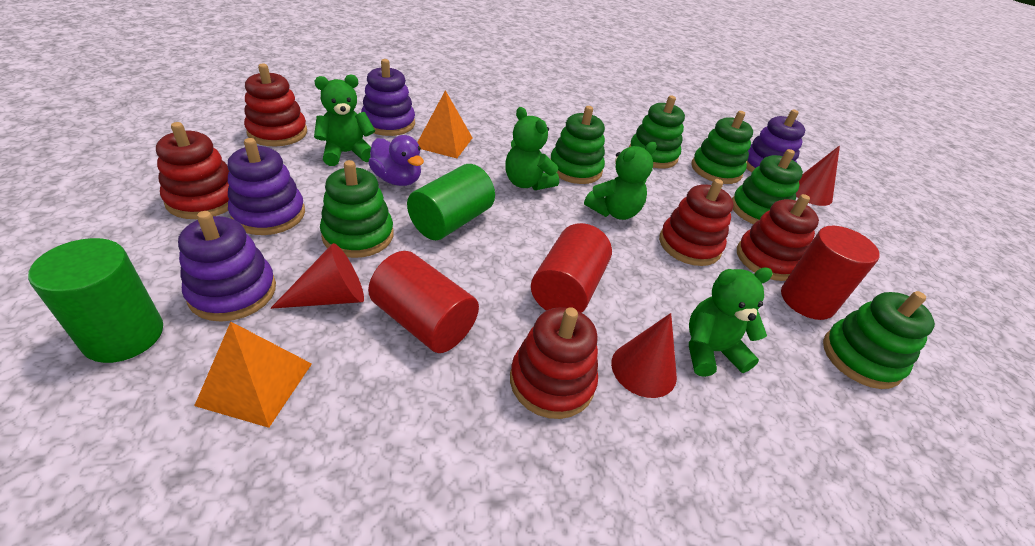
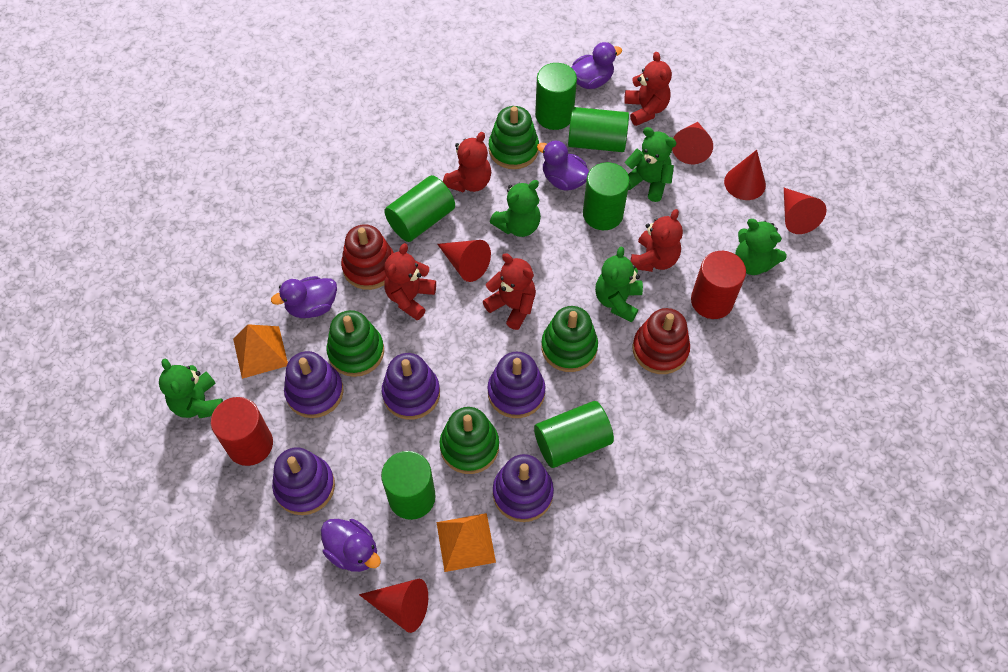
green cylinder: [28,238,163,363] [407,164,495,240] = 2 -> [381,451,436,520] [384,175,455,242] [534,401,614,468] [535,63,577,130] [568,107,629,152] [583,162,630,230] = 6
green stacking toy: [320,160,393,258] [551,106,605,184] [629,96,685,169] [691,111,753,184] [732,149,803,224] [823,291,935,389] = 6 -> [326,310,384,377] [440,407,499,474] [489,106,539,169] [541,306,598,372] = 4
green teddy bear: [314,74,375,166] [505,107,559,190] [584,142,657,220] [689,267,773,377] = 4 -> [159,359,223,418] [490,180,541,237] [595,247,643,322] [625,127,677,202] [735,219,786,275] = 5
purple duck: [368,135,424,186] = 1 -> [271,276,337,318] [321,519,381,572] [537,140,589,191] [571,42,622,89] = 4
purple stacking toy: [178,211,276,322] [228,138,305,235] [361,59,415,136] [746,110,805,172] = 4 -> [272,447,335,515] [284,351,344,418] [382,353,440,420] [487,352,545,418] [493,454,554,522] = 5
red cone: [271,243,364,309] [611,313,677,398] [796,145,840,206] = 3 -> [359,579,428,633] [437,240,491,282] [672,122,713,164] [724,150,766,200] [784,188,827,234] = 5
red cylinder: [368,251,479,353] [531,223,612,313] [781,226,880,320] = 3 -> [211,397,273,466] [691,251,746,319] = 2
red stacking toy: [156,122,229,219] [244,64,307,147] [510,307,598,419] [659,179,734,266] [737,194,819,281] = 5 -> [341,224,394,290] [632,308,690,374] = 2
red teddy bear: none = 0 -> [384,243,436,320] [443,132,491,192] [483,253,536,330] [624,52,672,126] [631,209,683,272] = 5

